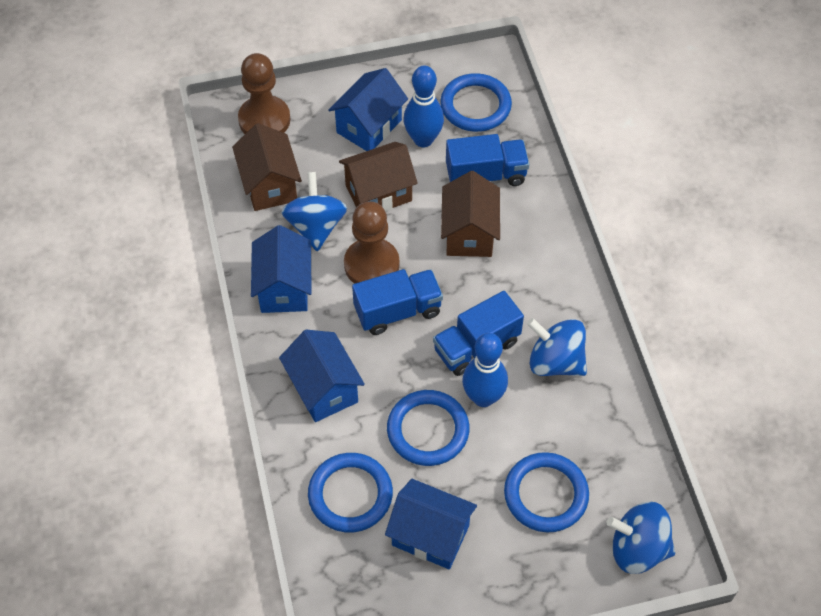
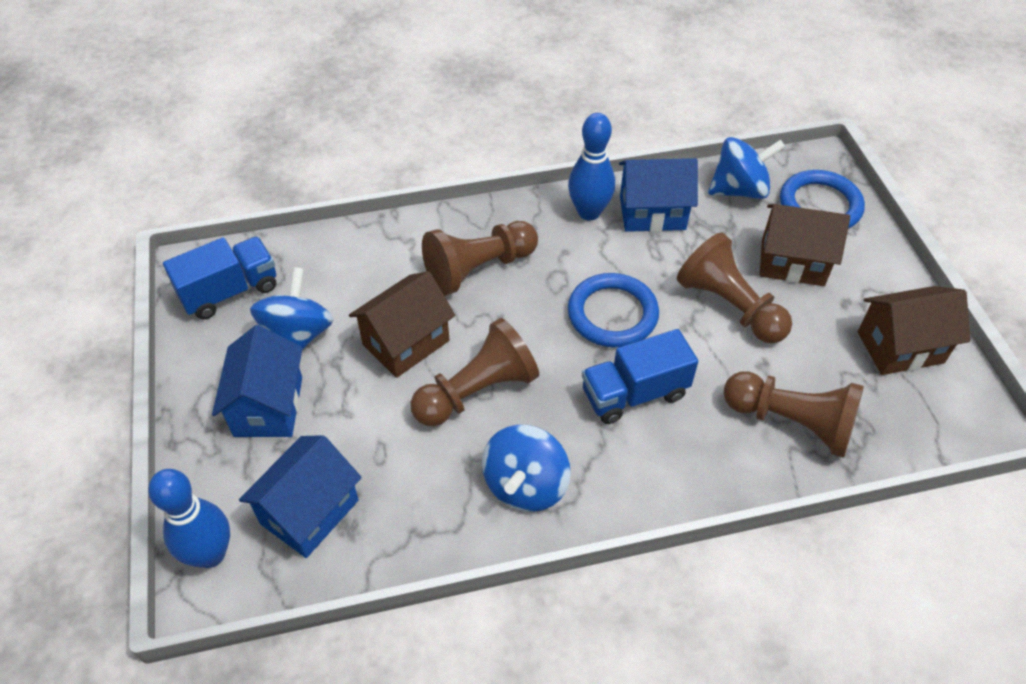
blue house: [251,225,312,313] [279,330,365,422] [328,68,408,151] [385,479,477,569] = 4 -> [212,325,302,437] [239,435,362,558] [619,158,698,232] = 3
blue ring: [308,453,393,533] [387,390,469,466] [440,73,512,132] [504,452,589,532] = 4 -> [568,273,659,348] [780,170,865,229] = 2
blue truck: [352,269,443,335] [433,291,524,376] [446,134,529,186] = 3 -> [163,237,276,319] [582,329,698,424] = 2
brown pawn: [238,53,291,134] [344,201,400,284] = 2 -> [411,318,539,426] [422,221,538,296] [677,232,792,344] [723,371,864,458] = 4

